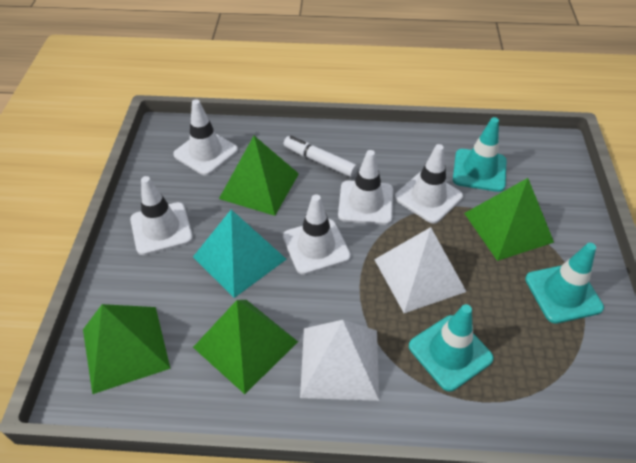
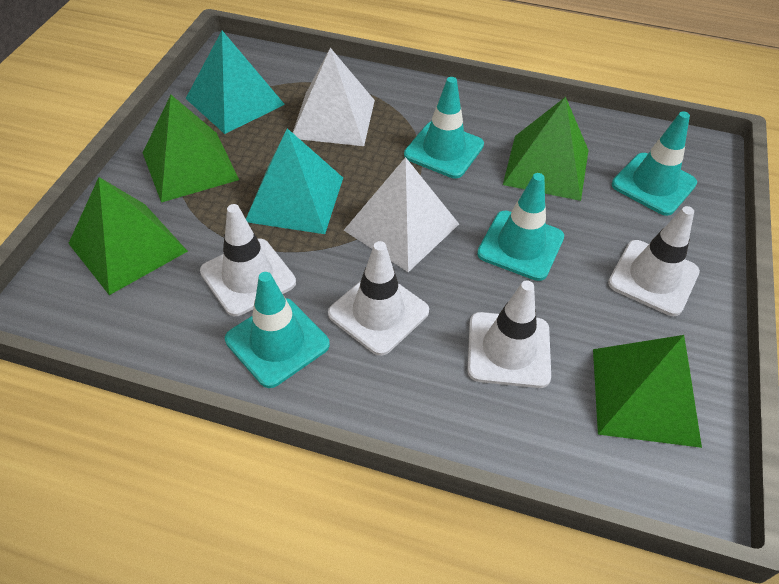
turquoise pyramid: [193,210,287,298] = 1 -> [186,31,285,134] [246,128,343,234] = 2
turquoise traffic cone: [409,304,494,391] [453,117,506,192] [525,243,604,323] = 3 -> [225,272,330,388] [404,77,484,179] [477,173,564,281] [612,111,697,216] = 4
white marker: [284,136,357,177] = 1 -> none = 0
white traffic cone: [130,176,193,255] [173,99,238,176] [283,194,351,275] [338,150,393,225] [395,144,463,224] = 5 -> [200,204,296,316] [328,241,429,356] [468,280,551,388] [608,206,700,316] = 4

